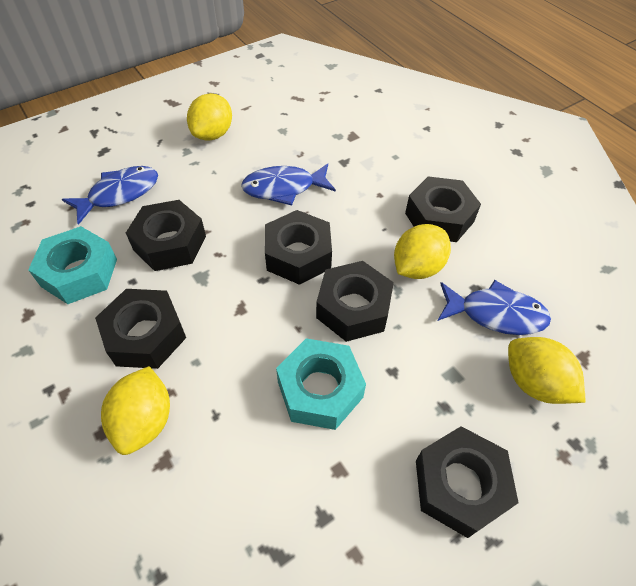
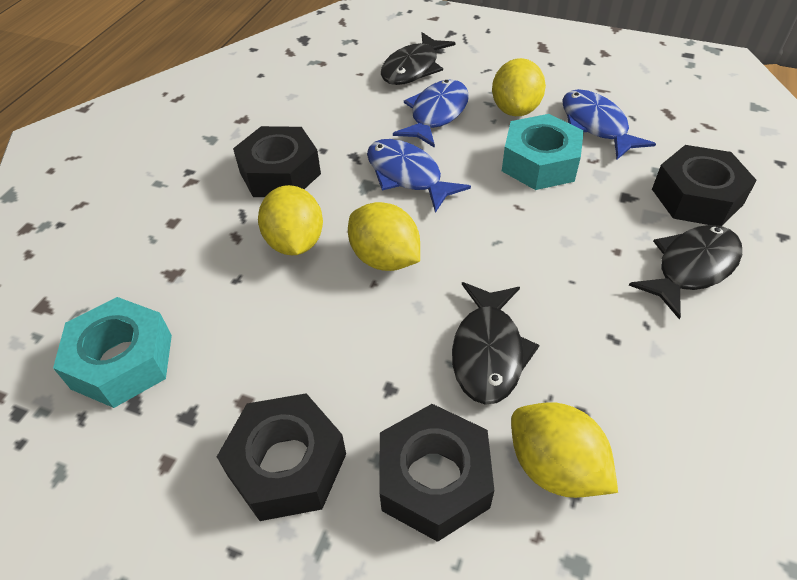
black fish: none = 0 -> [381,32,456,85] [452,282,539,405] [629,225,742,320] = 3
black nut: [95,289,186,369] [126,200,206,271] [265,210,332,285] [316,261,394,342] [405,176,481,242] [416,426,519,538] = 6 -> [217,393,346,521] [233,126,321,197] [379,404,494,542] [652,145,757,226] = 4

